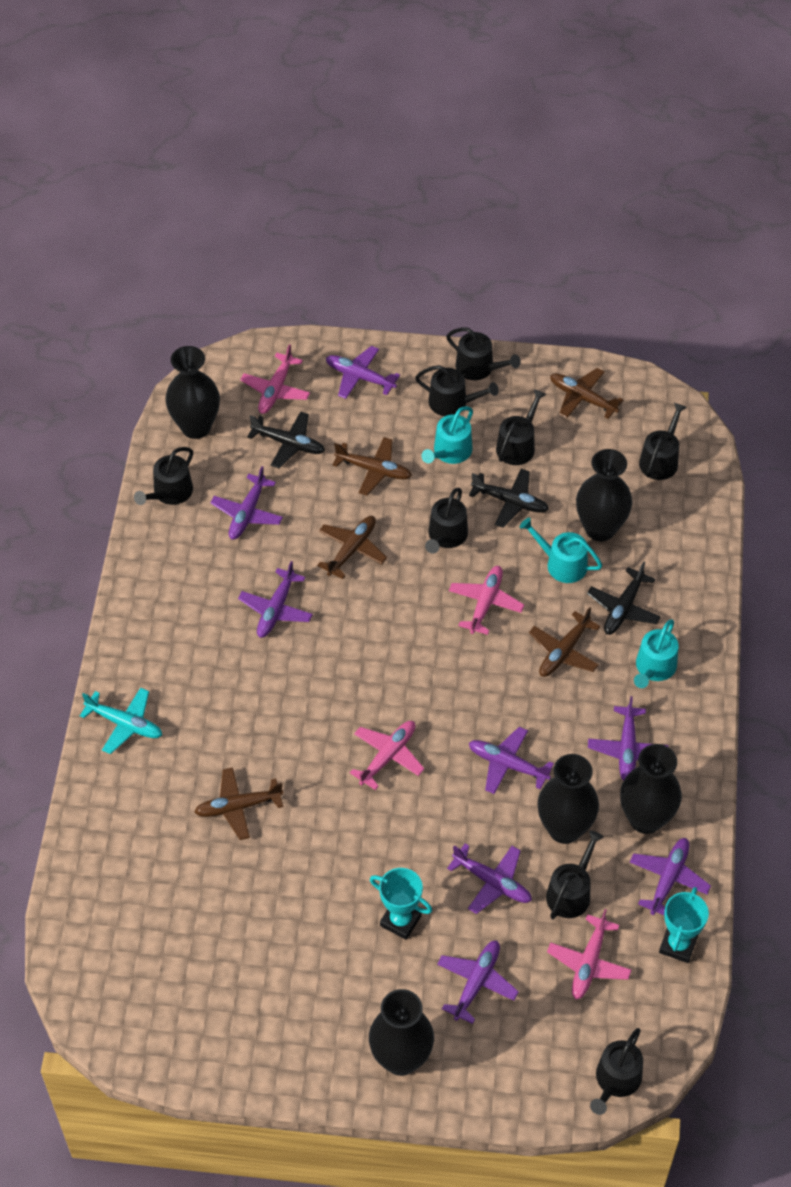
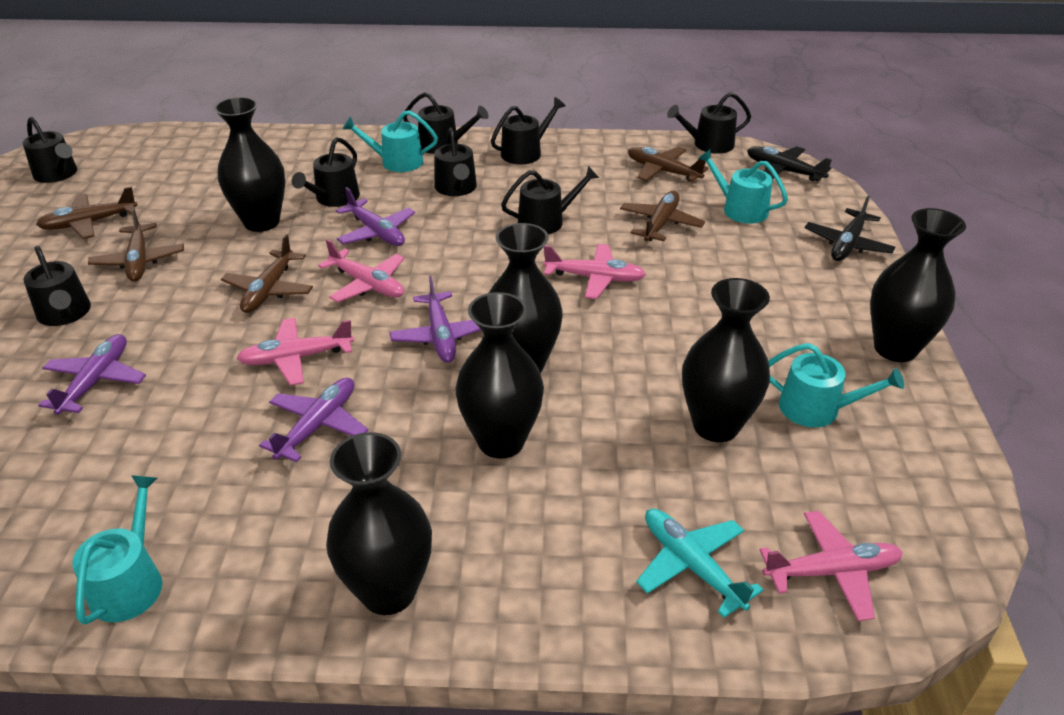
black plane: [247,411,325,468] [469,469,549,528] [587,561,661,635] = 3 -> [747,146,832,181] [805,196,895,261] = 2
black vase: [165,346,220,439] [369,989,434,1076] [538,754,599,844] [576,449,632,541] [620,744,682,834] = 5 -> [214,97,285,232] [326,432,432,615] [455,292,544,459] [489,223,563,373] [682,278,770,442] [870,208,966,362] = 6
purple plane: [211,466,283,540] [238,561,313,638] [326,346,400,399] [437,941,519,1024] [447,844,532,914] [469,727,554,794] [588,696,669,781] [630,838,711,915] = 8 -> [38,334,146,415] [259,377,368,462] [336,187,415,246] [390,276,481,363] = 4
turquoise trophy: [370,868,432,940] [659,887,709,963] = 2 -> none = 0
turquoise watering can: [422,406,473,464] [519,517,602,583] [634,619,679,688] = 3 -> [72,475,162,625] [343,110,438,172] [698,149,788,224] [768,343,904,427] = 4

